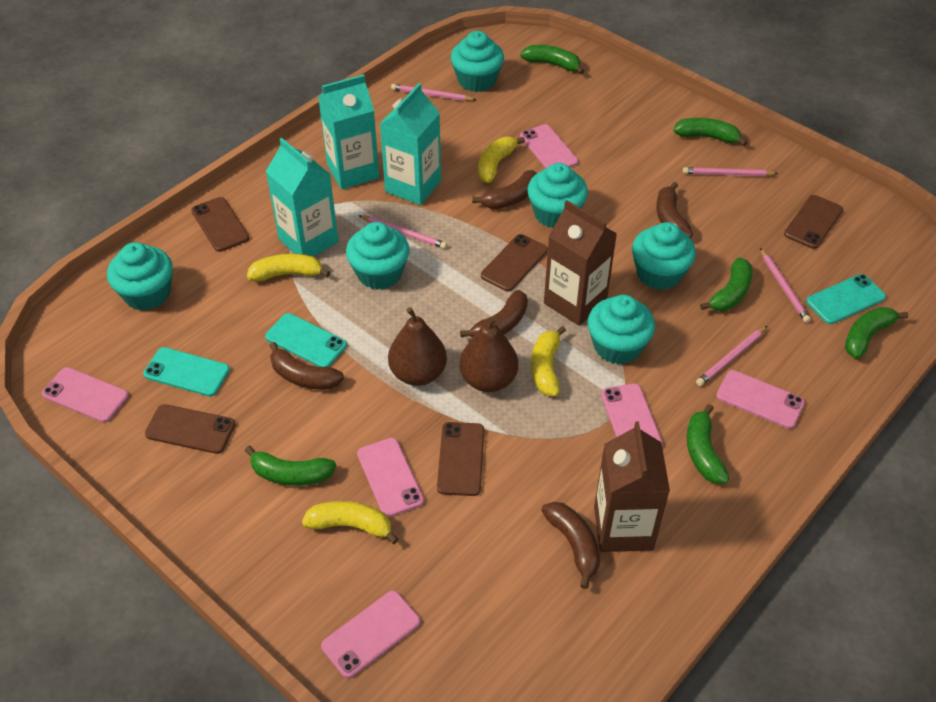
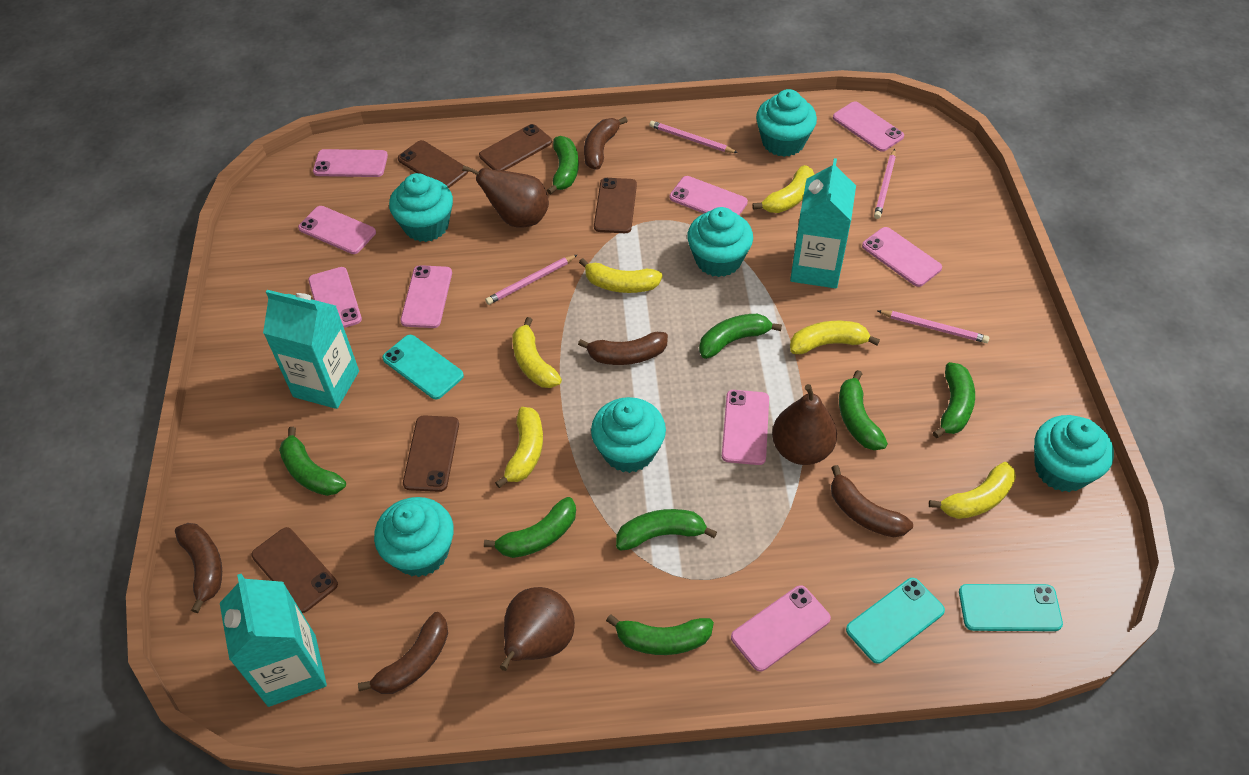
brown carton: [544,200,617,326] [594,422,670,552] = 2 -> none = 0
brown pear: [388,307,447,386] [460,315,518,392] = 2 -> [462,165,549,227] [500,587,575,671] [772,384,837,465] = 3
green banana: [245,446,336,486] [520,45,584,74] [673,118,747,146] [687,404,729,484] [700,257,753,311] [845,307,908,359] = 6 -> [279,427,346,496] [484,497,576,558] [547,136,579,195] [606,614,714,655] [616,509,717,551] [699,314,782,359] [839,370,888,450] [933,362,975,438] = 8
pink pencil: [358,215,447,249] [391,84,476,101] [683,167,778,176] [696,326,767,386] [760,248,811,323] = 5 -> [485,254,578,305] [650,121,738,153] [874,149,896,219] [878,310,989,343] = 4
pink phone: [42,367,129,423] [321,591,420,678] [357,438,424,517] [520,124,578,168] [601,383,663,447] [716,370,805,429] = 6 -> [298,206,376,254] [308,267,362,328] [313,149,388,177] [400,265,452,328] [670,176,748,215] [722,390,769,465] [731,585,831,672] [833,101,904,152] [862,227,942,287] = 9
yellow banana: [247,253,330,282] [302,501,398,544] [478,137,525,183] [531,326,566,396] = 4 -> [495,407,543,488] [512,317,562,388] [579,258,663,293] [753,165,814,213] [790,321,880,354] [929,462,1016,519] = 6

